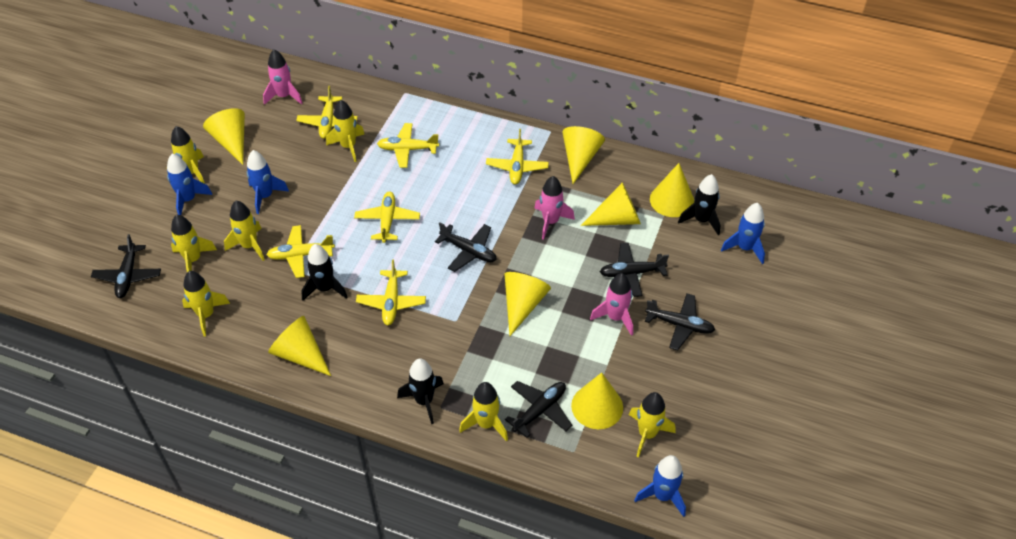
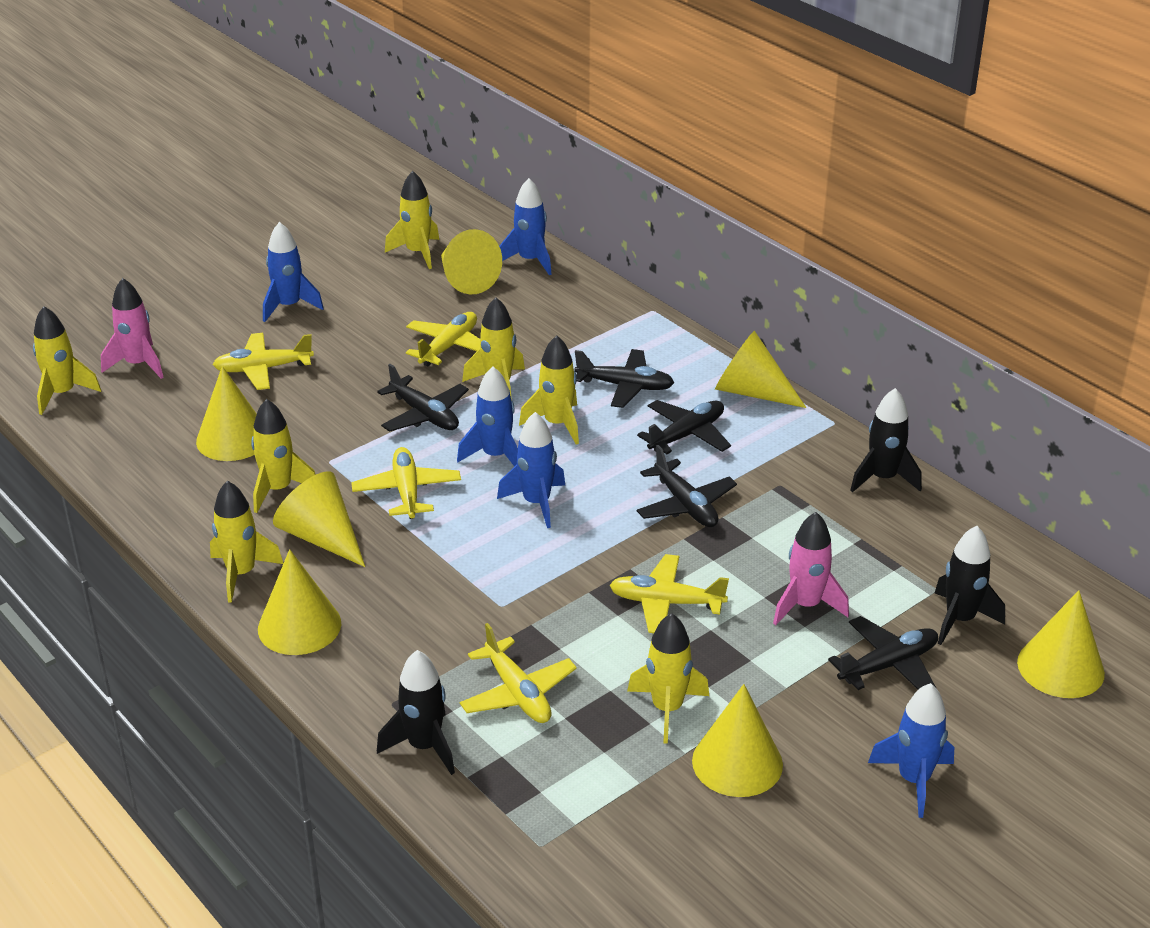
blue rocket: [167,154,212,215] [246,150,289,214] [634,455,686,517] [721,203,765,264] = 4 -> [263,222,324,322] [457,366,518,467] [497,412,565,528] [499,178,552,275] [868,683,954,818] = 5
pink rocket: [263,50,303,105] [534,176,575,240] [590,273,633,336] = 3 -> [101,278,164,379] [773,512,849,625] = 2
yellow plane: [266,225,335,278] [296,86,358,139] [354,192,420,243] [356,260,426,325] [377,123,439,168] [486,129,549,185] = 6 -> [213,333,314,390] [351,447,461,519] [406,312,480,366] [460,623,577,723] [610,554,729,633] = 5

